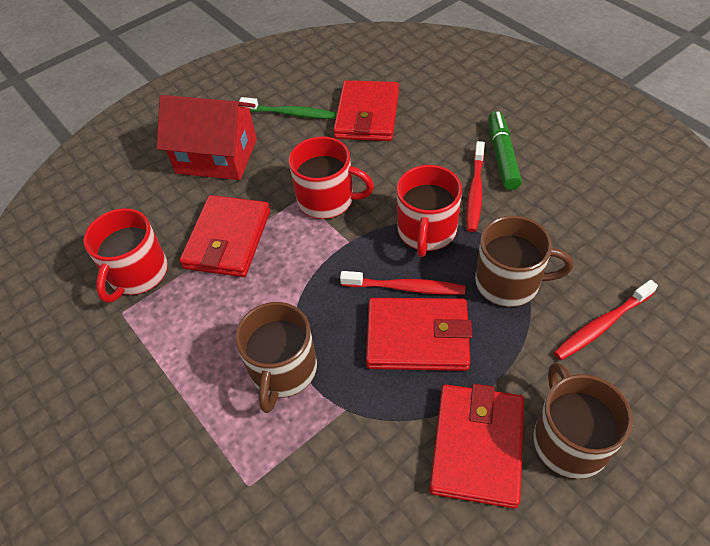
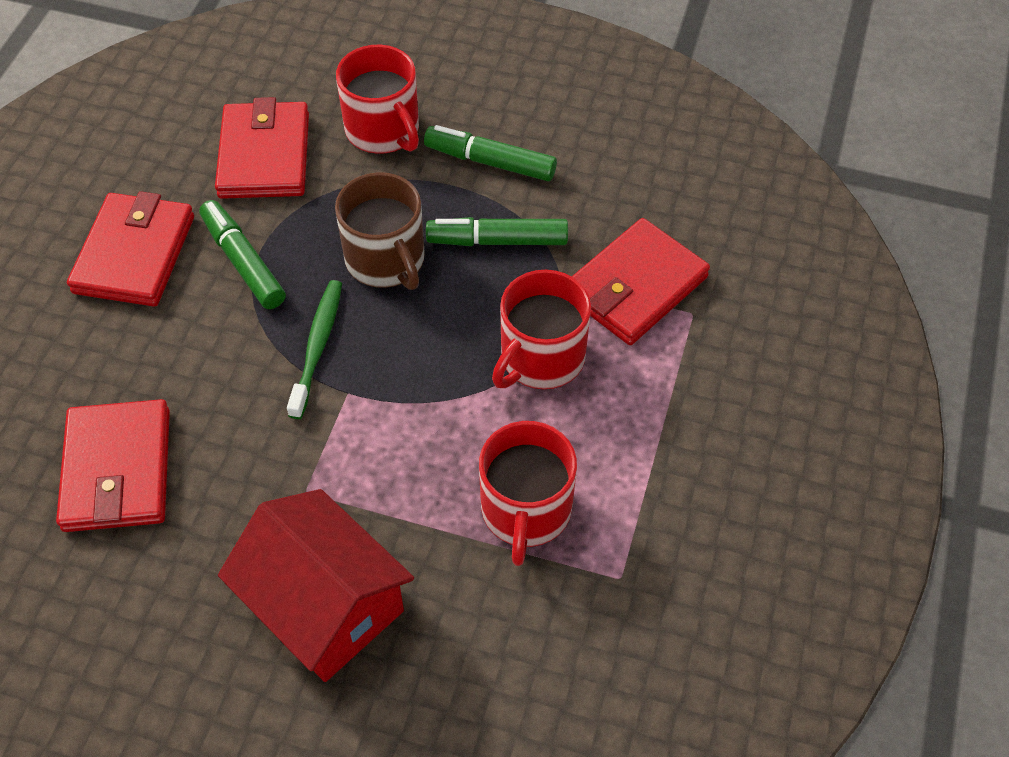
brown mug: [235,302,317,413] [475,216,573,307] [533,362,633,479] = 3 -> [335,172,425,290] = 1
green marker: [488,111,522,190] = 1 -> [199,200,286,309] [424,125,557,181] [426,217,568,246] = 3
red toothbrush: [340,271,465,295] [466,141,485,232] [554,280,658,360] = 3 -> none = 0

